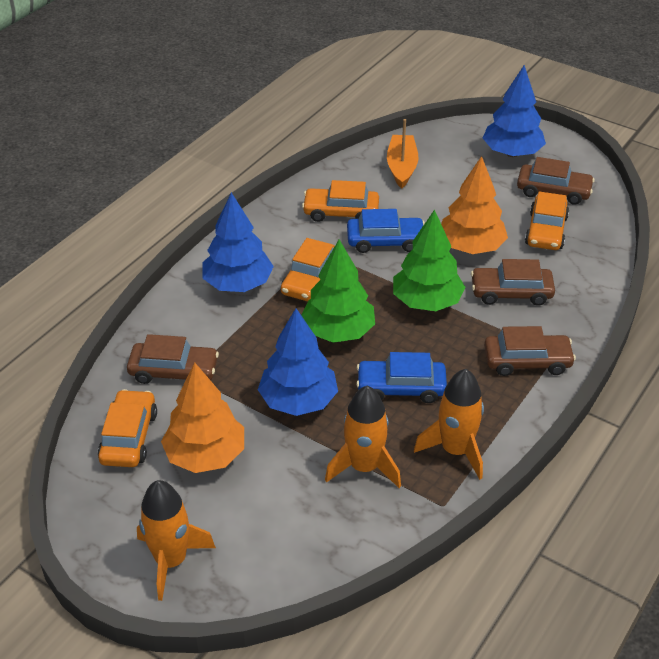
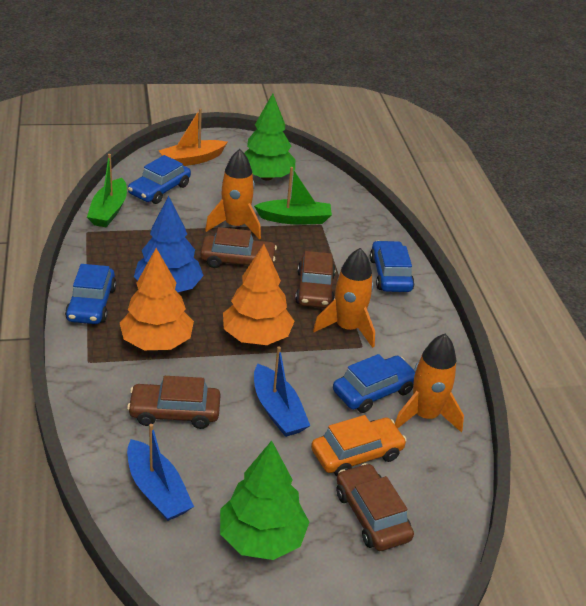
blue boat: none = 0 -> [127,424,194,521] [254,346,310,437] = 2
blue car: [347,209,425,253] [356,352,447,403] = 2 -> [65,264,116,324] [128,155,191,204] [333,354,415,413] [370,241,415,292] = 4
blue tree: [203,192,274,292] [258,308,338,416] [483,65,546,157] = 3 -> [134,196,204,292] = 1
green boat: none = 0 -> [87,154,127,227] [254,167,332,224] = 2
orange car: [98,389,157,467] [281,238,335,301] [302,180,379,222] [525,191,569,250] = 4 -> [311,415,407,476] = 1

